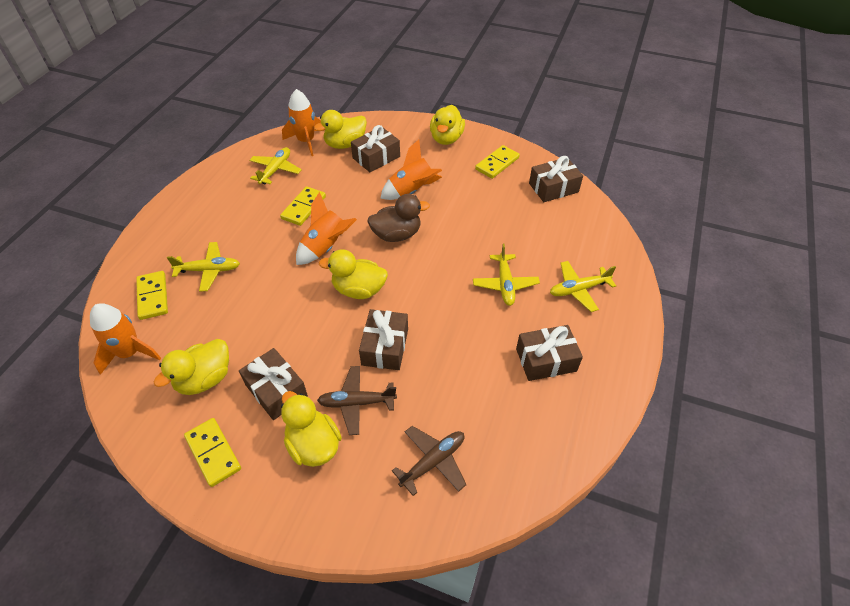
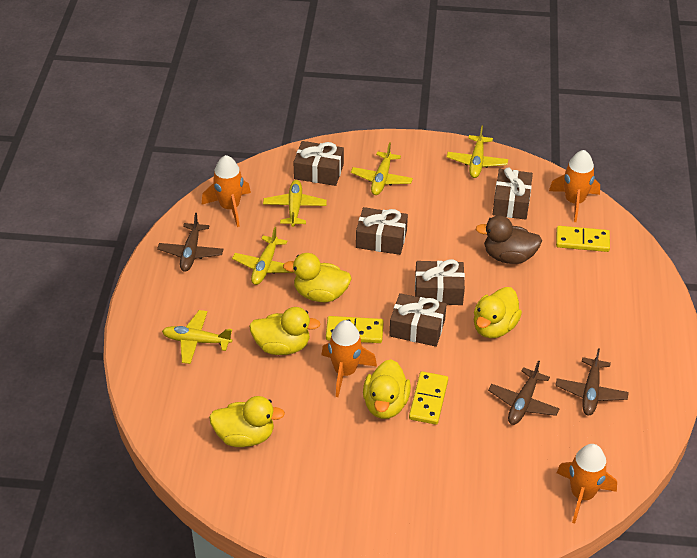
brown plane: [317,366,397,435] [392,426,467,496] = 2 -> [157,213,223,272] [488,360,560,425] [555,348,629,415] = 3
yellow domino: [136,271,168,320] [184,418,241,487] [280,186,326,226] [475,145,520,179] = 4 -> [326,316,384,343] [409,371,448,425] [556,226,610,252] = 3
yellow plane: [167,242,240,292] [249,147,302,184] [473,244,540,306] [550,261,616,312] = 4 -> [162,310,232,364] [232,227,294,285] [263,180,327,227] [351,142,413,195] [447,125,508,178] = 5

